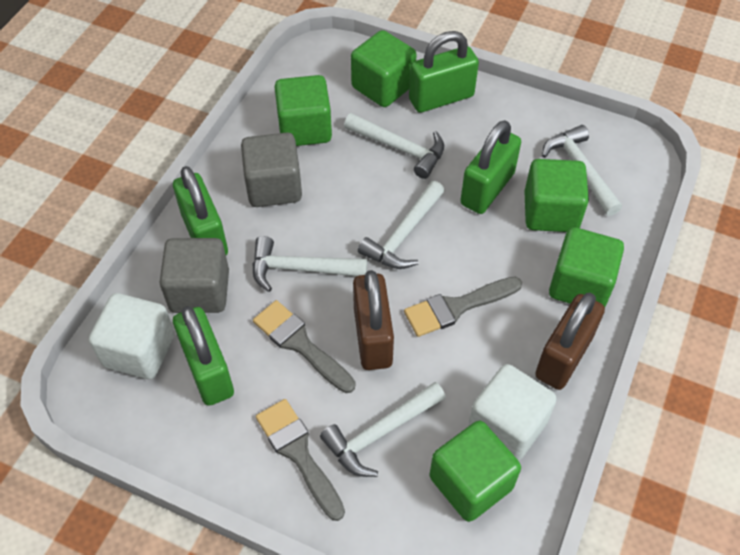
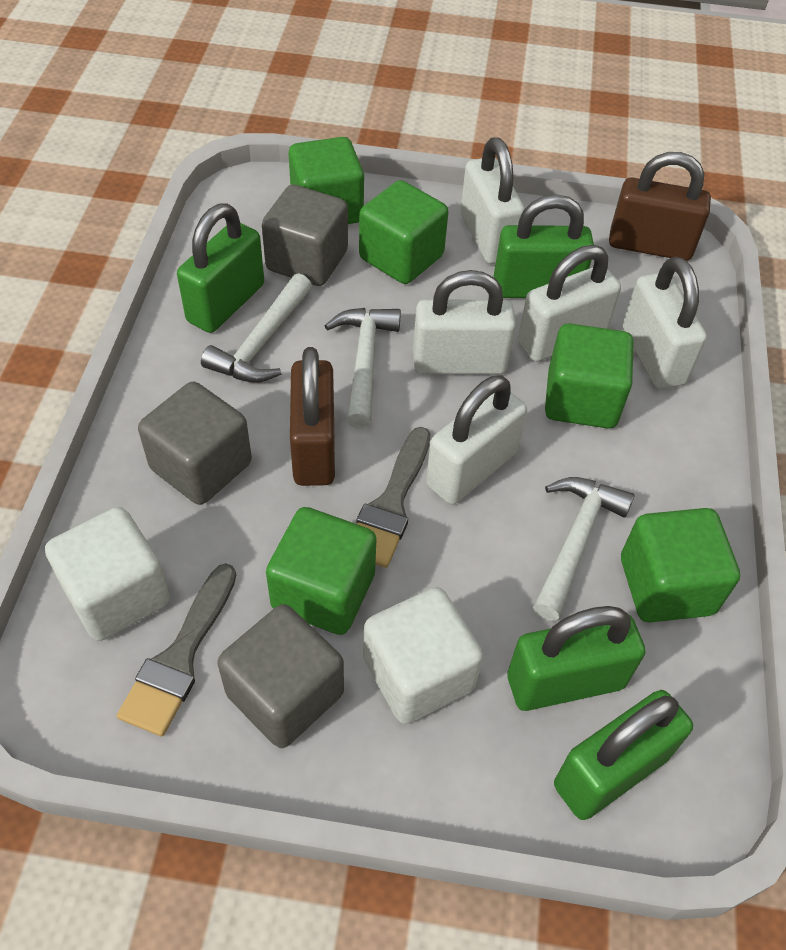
grey brush: [253,300,355,393] [256,399,345,521] [404,277,522,337] = 3 -> [117,563,236,736] [356,427,431,568] = 2
grey cube: [159,238,229,313] [241,132,302,207] = 2 -> [138,382,252,505] [218,604,344,748] [262,185,348,286] = 3
white hammer: [252,236,367,292] [320,382,446,477] [344,113,444,179] [358,181,445,269] [542,125,622,216] = 5 -> [201,273,312,383] [325,308,401,429] [533,477,635,621] = 3
white padlock: none = 0 -> [413,270,516,374] [426,375,527,505] [461,137,525,264] [518,245,621,362] [623,257,707,389] = 5

